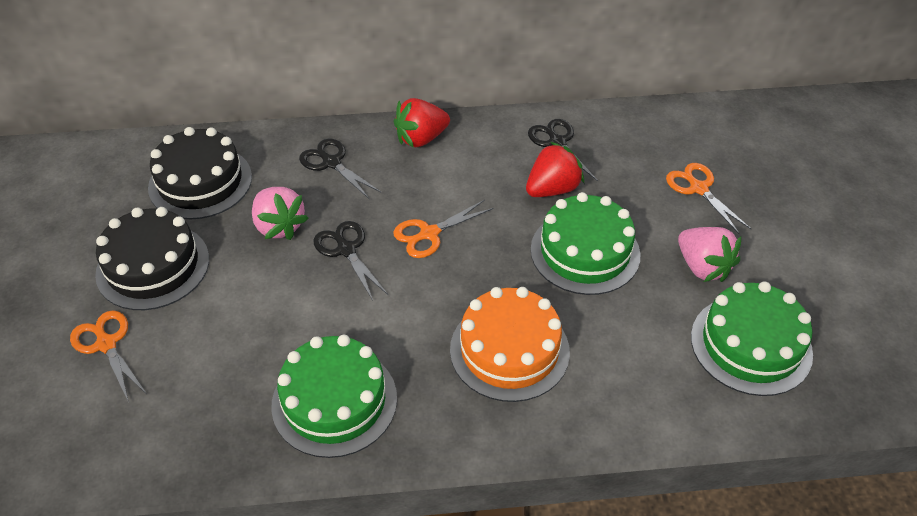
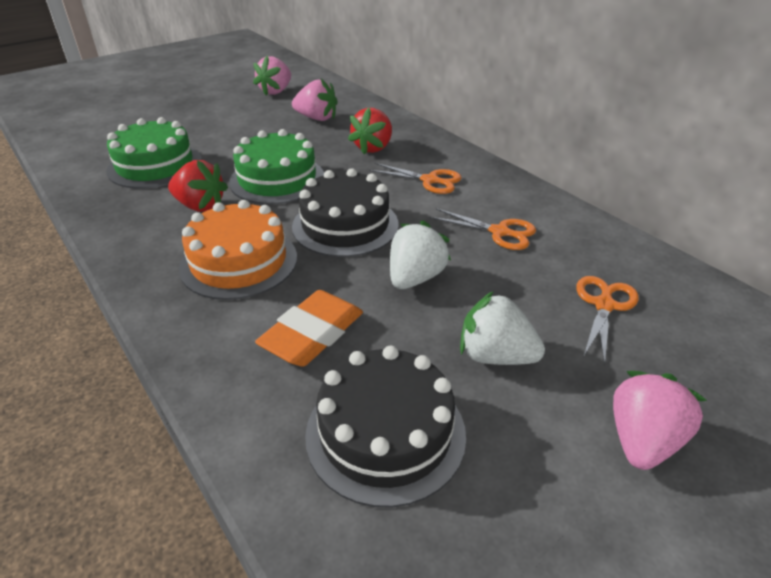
black scissors: [299,139,381,198] [313,221,388,300] [528,119,598,185] = 3 -> none = 0
green cake: [271,335,397,458] [531,192,641,295] [691,281,813,396] = 3 -> [106,117,202,189] [229,129,324,204] = 2
orange eraser: none = 0 -> [255,290,363,367] = 1
pink strawberry: [252,187,309,240] [678,227,741,282] = 2 -> [253,55,291,96] [292,79,338,121] [613,371,707,470] = 3
white strawberry: none = 0 -> [390,221,451,289] [460,291,545,365] = 2

